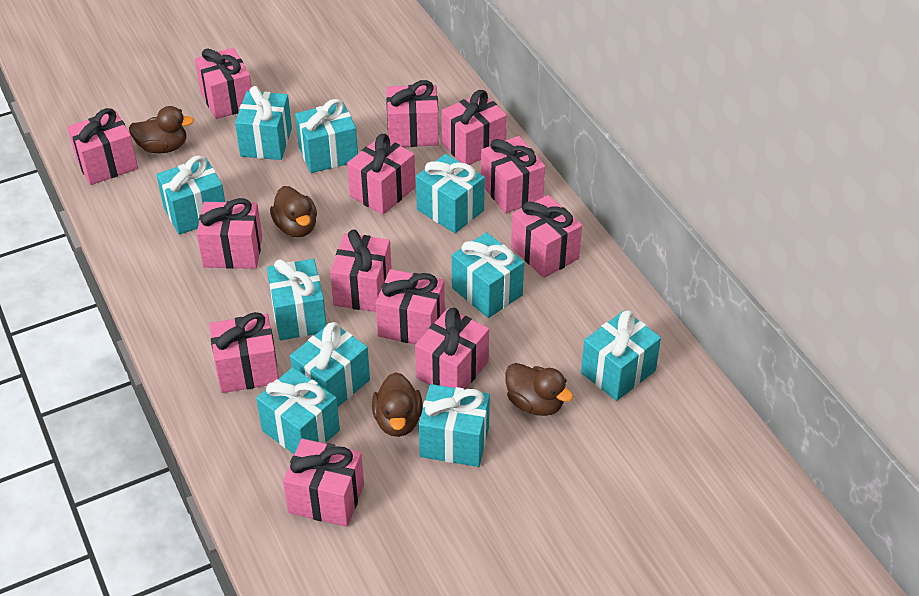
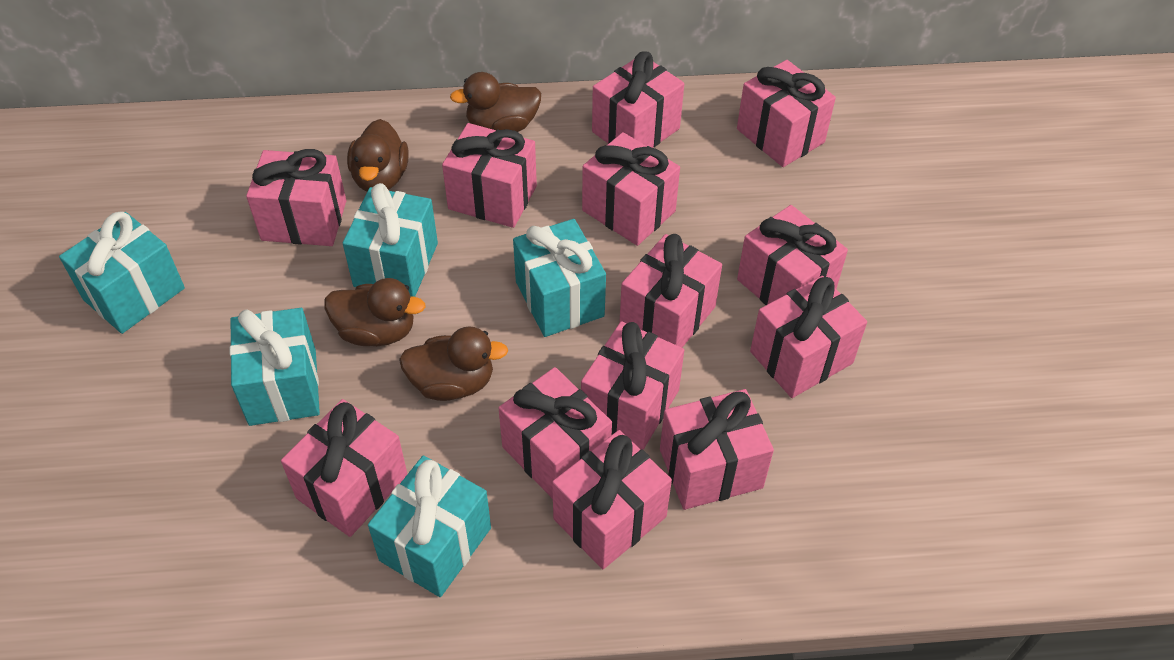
turquoise gift: [156,156,225,235] [235,86,292,160] [256,367,340,454] [267,259,327,340] [290,322,370,407] [295,99,358,173] [416,154,485,233] [419,384,490,467] [452,232,524,318] [581,310,661,401] = 10 -> [59,212,185,334] [229,308,320,426] [343,183,438,297] [368,456,491,597] [513,219,606,337] = 5

